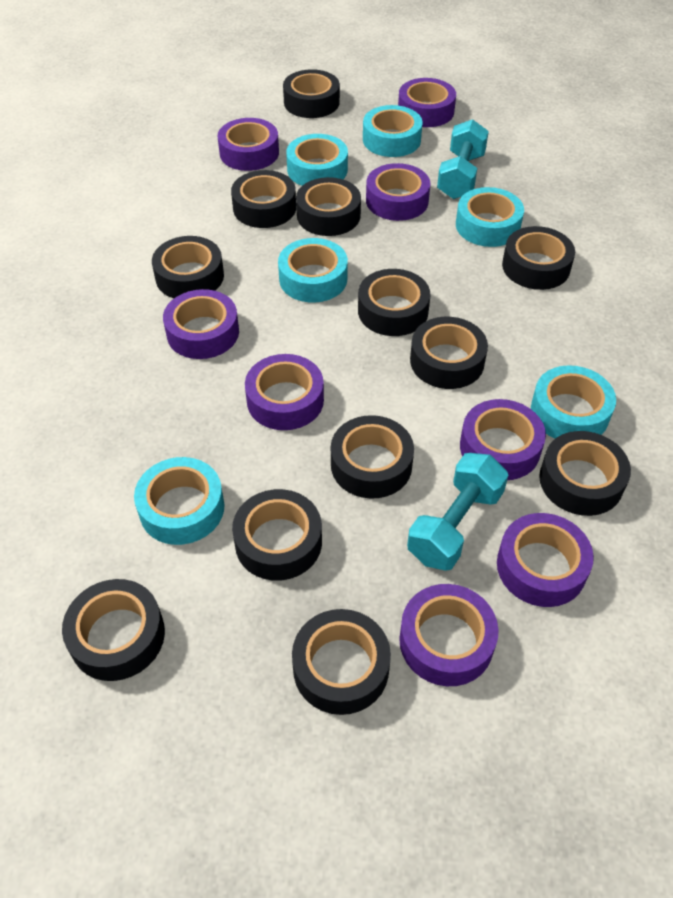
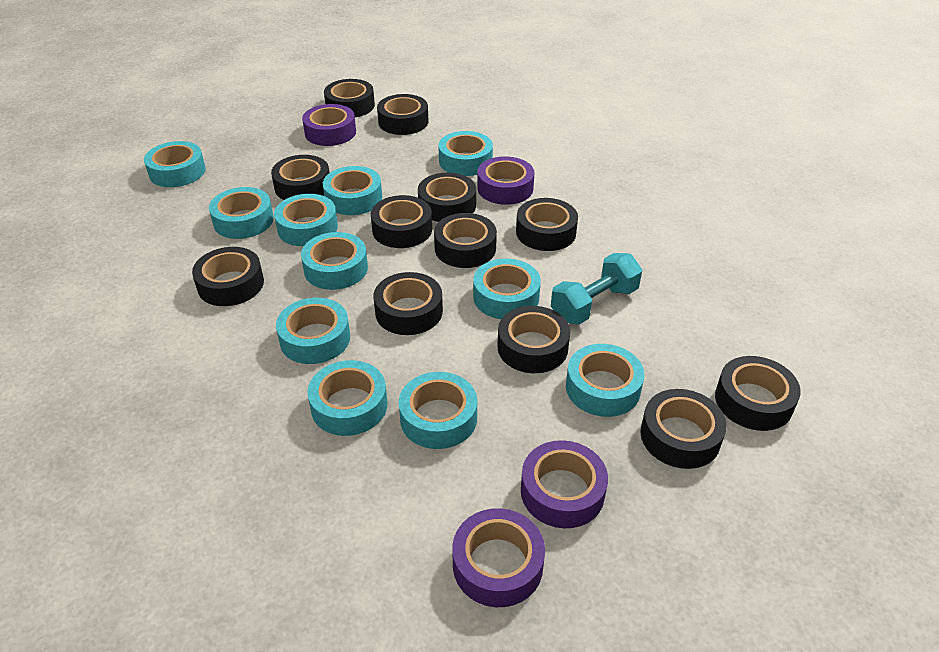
purple tape: [163,289,239,359] [217,118,279,171] [245,354,324,430] [366,163,430,221] [398,78,456,127] [399,584,499,686] [460,399,546,480] [497,513,594,607] = 8 -> [302,104,356,146] [452,508,545,607] [477,156,534,205] [521,440,608,528] = 4
turquoise dumbbell: [407,453,509,571] [437,119,489,199] = 2 -> [551,253,642,325] = 1
turquoise tape: [134,457,224,545] [278,238,348,302] [286,134,348,186] [363,105,423,157] [456,187,524,247] [531,365,616,439] = 6 -> [144,141,206,187] [209,187,274,239] [274,194,338,246] [276,298,350,364] [301,232,368,290] [307,360,388,436] [323,166,382,215] [399,372,477,449] [439,131,493,176] [473,258,541,319] [566,344,644,417] = 11

